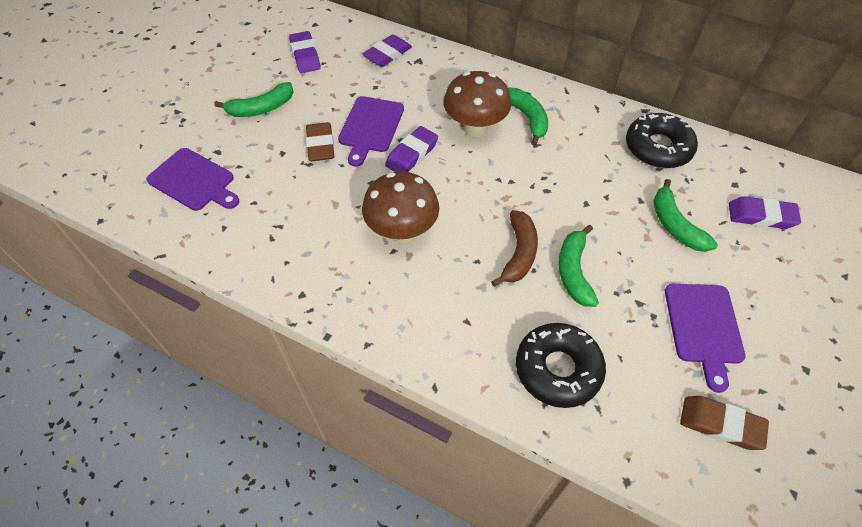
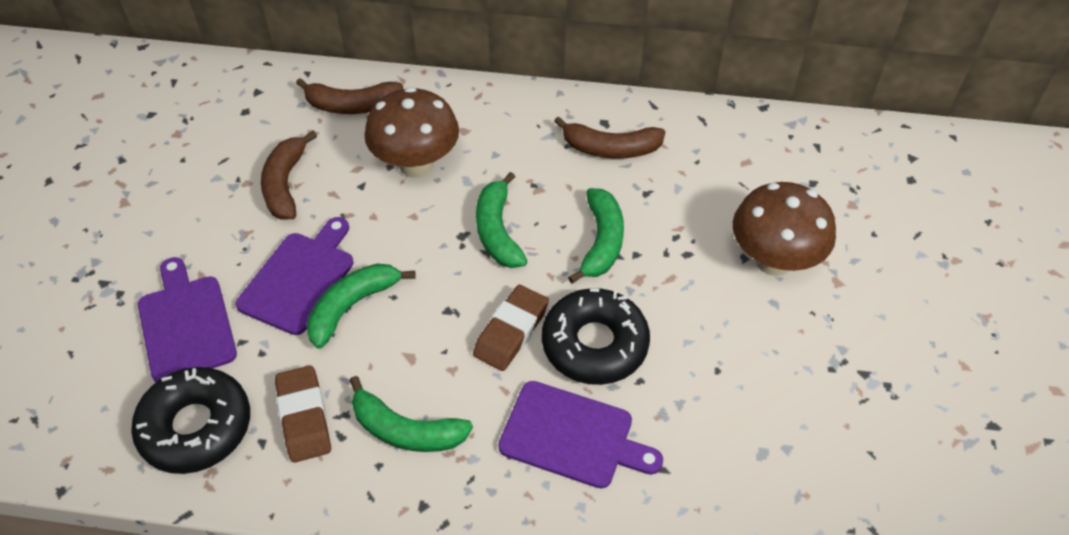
brown banana: [491,210,538,287] = 1 -> [261,131,317,220] [296,78,403,114] [554,116,665,159] = 3
purple eraser: [289,31,321,73] [362,34,412,67] [385,126,438,172] [729,196,801,229] = 4 -> none = 0

